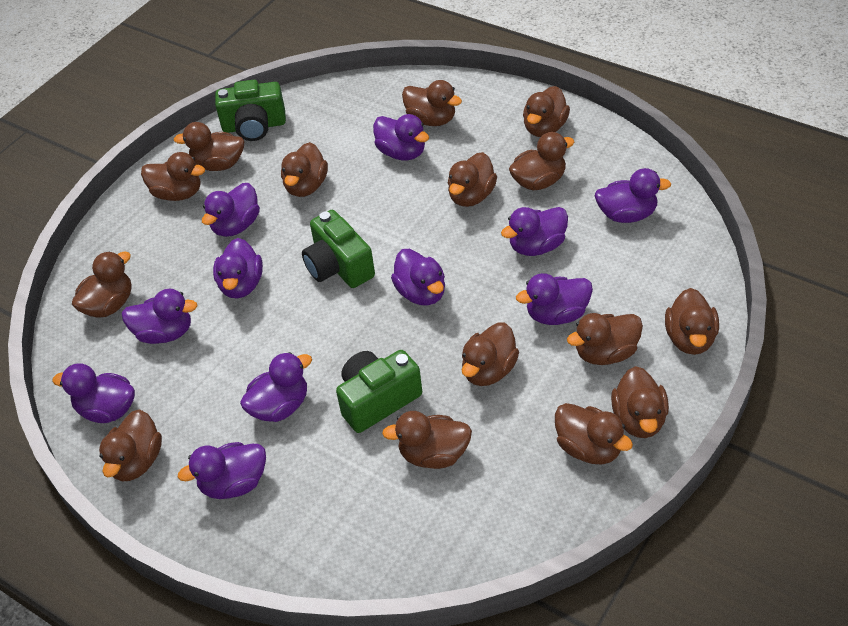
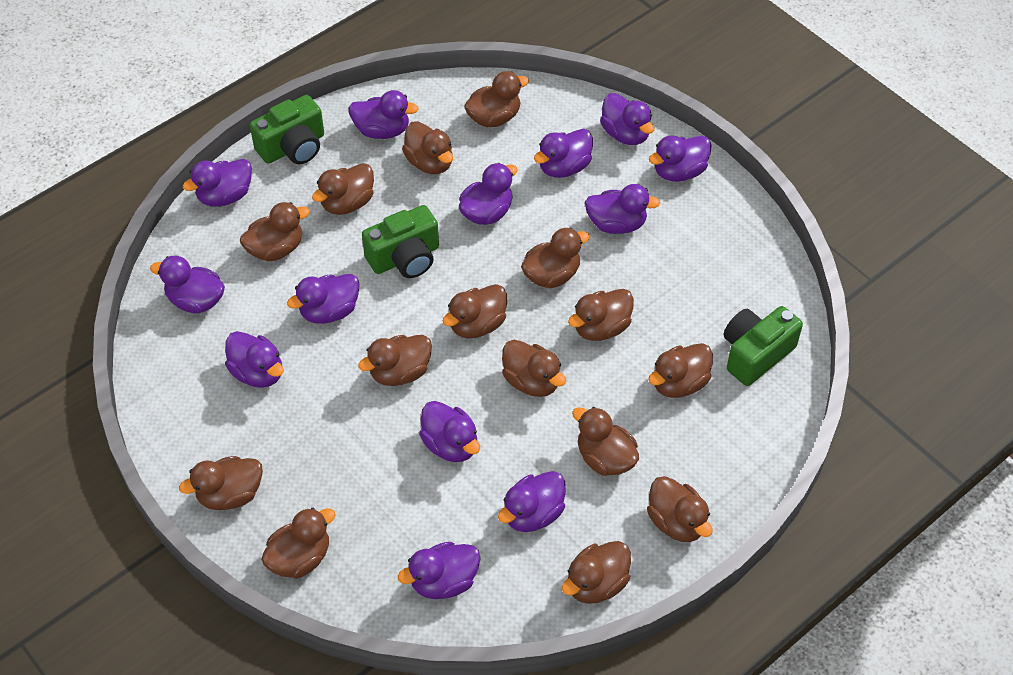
purple duck: [52,363,135,423] [122,289,198,344] [178,442,266,499] [202,183,260,237] [213,238,263,298] [240,352,312,422] [373,114,429,160] [391,249,445,305] [501,207,568,256] [516,273,593,325] [595,168,671,223] = 11 -> [150,255,225,313] [183,159,252,207] [225,331,284,388] [287,274,360,324] [348,90,419,139] [398,542,481,599] [419,401,480,462] [459,163,518,225] [498,471,566,532] [534,129,593,178] [585,184,660,234] [600,93,654,145] [649,135,712,182] = 13

